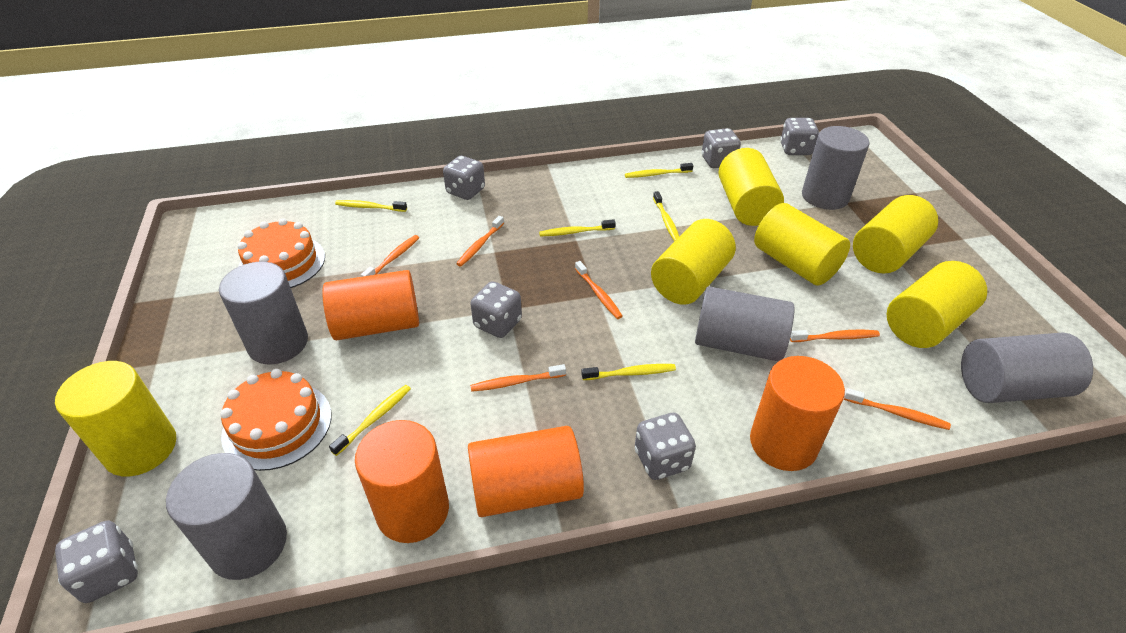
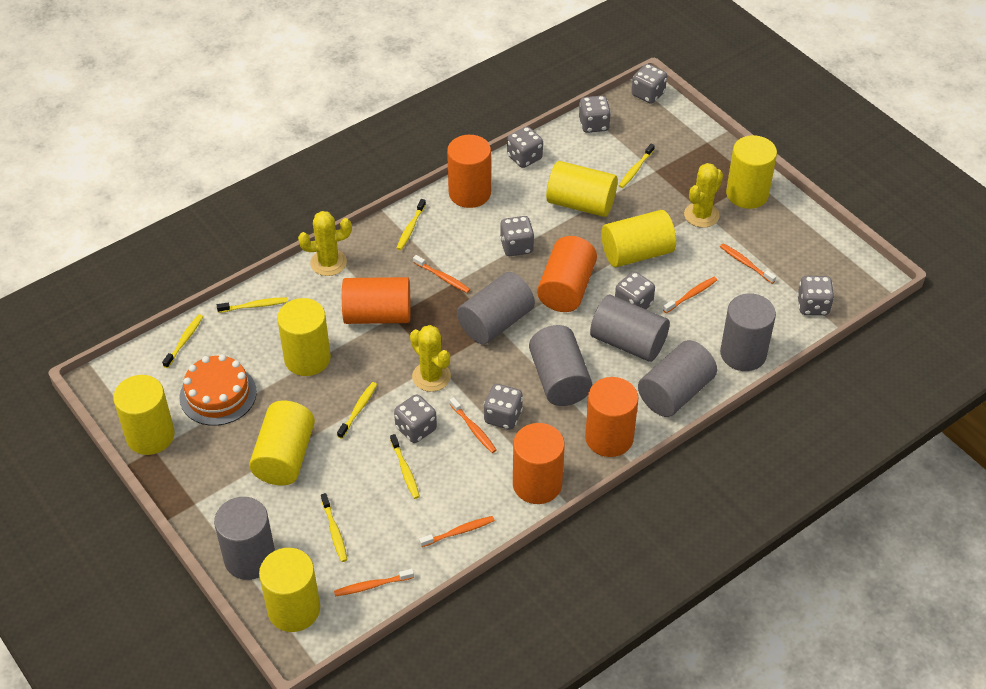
grey cylinder: [166,453,287,580] [219,262,308,364] [695,286,795,361] [802,126,870,210] [961,332,1093,403] = 5 -> [214,497,275,580] [457,272,535,345] [529,325,592,406] [590,295,670,362] [638,340,717,417] [720,293,776,371] = 6
grey dice: [55,520,138,603] [443,156,485,200] [470,281,522,338] [635,413,696,480] [702,128,741,168] [780,118,819,155] = 6 -> [394,394,437,443] [484,384,523,430] [500,216,535,256] [507,126,543,168] [579,96,611,133] [615,272,655,309] [631,64,667,104] [797,276,834,315] = 8
orange cake: [220,369,332,471] [238,218,325,288] = 2 -> [179,354,257,426] = 1
orange cylinder: [322,270,419,340] [355,420,449,543] [468,426,584,517] [750,356,845,471] = 4 -> [342,277,410,324] [447,135,491,208] [513,423,565,504] [537,236,597,312] [585,377,638,457] = 5
yellow cactus: none = 0 -> [298,211,352,276] [410,325,451,392] [684,163,723,228] = 3
yellow cylinder: [55,361,176,477] [651,219,736,305] [719,148,784,226] [754,203,850,286] [853,195,938,273] [887,261,987,348] = 6 -> [113,375,175,455] [249,401,315,485] [259,548,320,632] [277,298,331,376] [546,161,618,217] [601,210,676,267] [726,135,777,209] = 7
yellow toothbrush: [329,385,411,456] [335,200,407,212] [539,219,616,236] [581,364,676,380] [625,163,693,178] [653,191,679,242] = 6 -> [162,314,203,368] [217,297,288,313] [321,493,347,562] [337,382,377,439] [390,434,420,499] [397,199,426,250] [619,144,655,188] = 7

